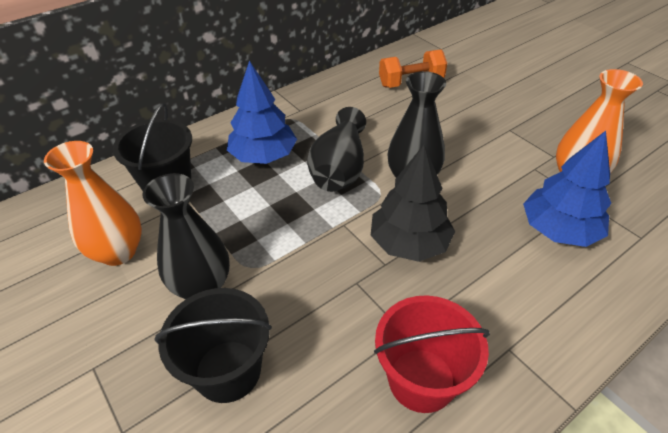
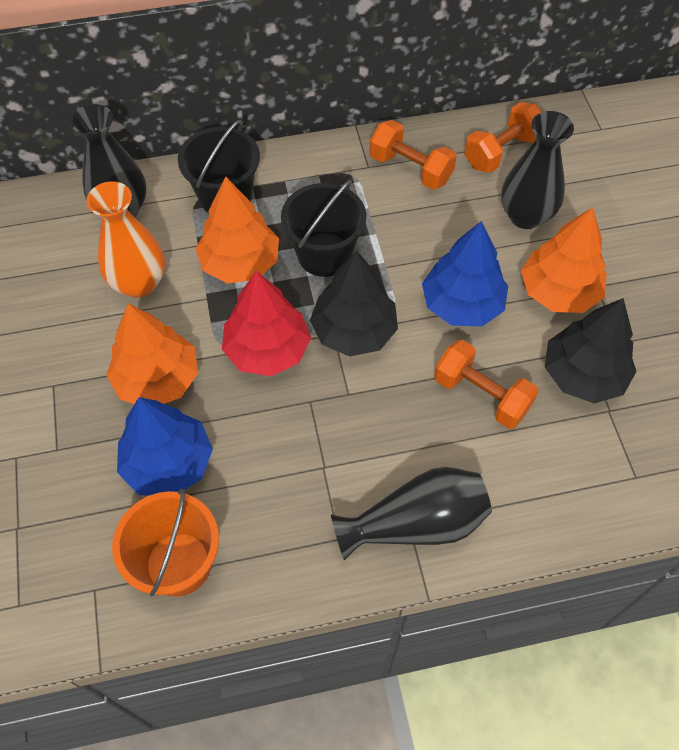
black tree: [371,145,455,262] = 1 -> [310,250,398,357] [545,298,637,403] = 2
orange bucket: none = 0 -> [112,489,219,597] = 1
orange dumbbell: [379,50,447,88] = 1 -> [369,120,457,190] [434,340,538,429] [464,102,541,173] = 3
orange tree: none = 0 -> [106,304,198,404] [196,176,279,284] [521,207,607,313] = 3
orange vase: [44,141,142,266] [556,69,643,173] = 2 -> [87,181,165,298] = 1
red bucket: [374,295,490,413] = 1 -> none = 0
red tree: none = 0 -> [222,271,311,376] = 1

